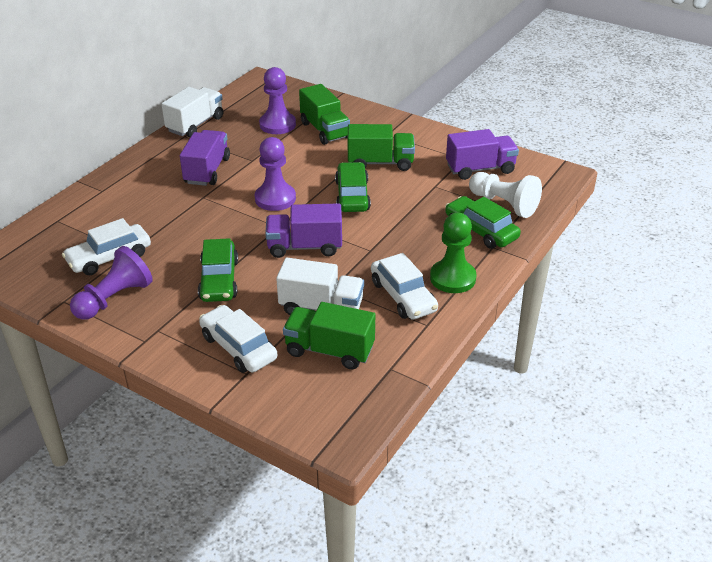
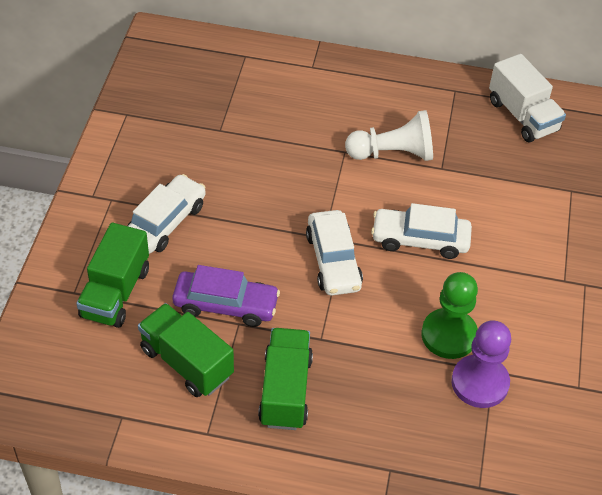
green car: [198,238,238,302] [335,162,371,212] [445,196,521,249] = 3 -> none = 0
purple car: none = 0 -> [172,265,280,327] = 1
purple pawn: [70,246,153,320] [255,137,296,211] [259,67,296,134] = 3 -> [451,320,511,408] = 1
purple truck: [180,130,230,186] [265,203,342,258] [446,129,519,180] = 3 -> none = 0
white truck: [161,87,223,137] [276,258,364,315] = 2 -> [489,54,566,142] = 1

